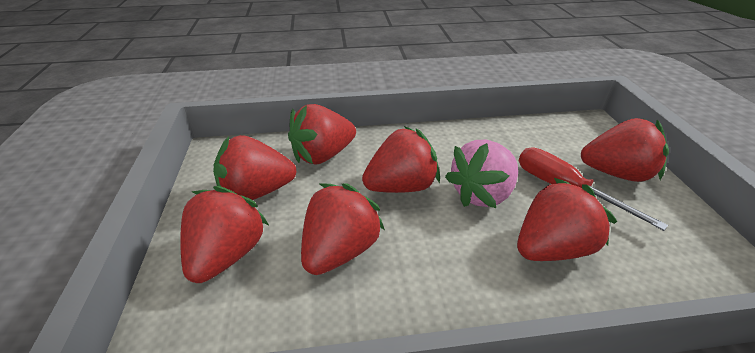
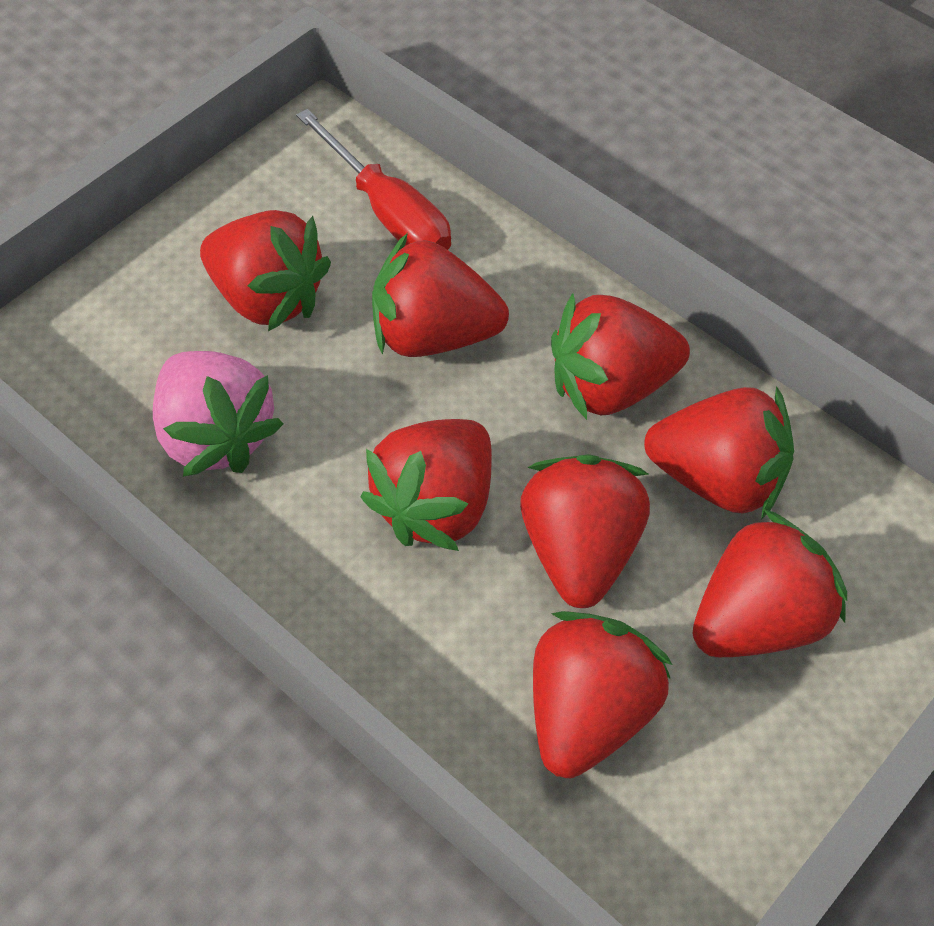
red strawberry: [180,186,269,283] [213,135,297,200] [288,104,356,164] [301,183,385,275] [362,126,440,193] [517,178,617,261] [581,118,669,182] = 7 -> [200,210,331,331] [360,419,492,551] [372,233,509,357] [520,454,650,608] [533,611,672,778] [551,293,690,420] [644,386,794,520] [692,509,847,657] = 8

